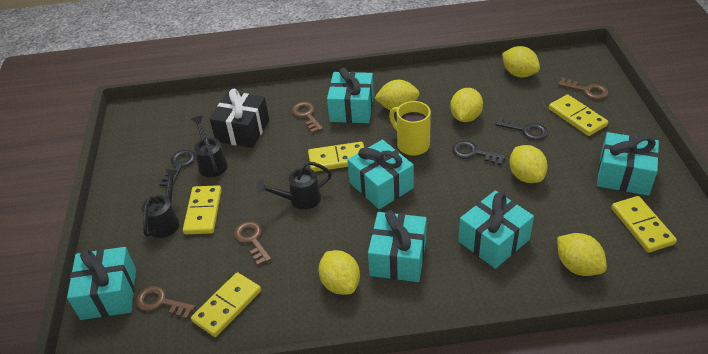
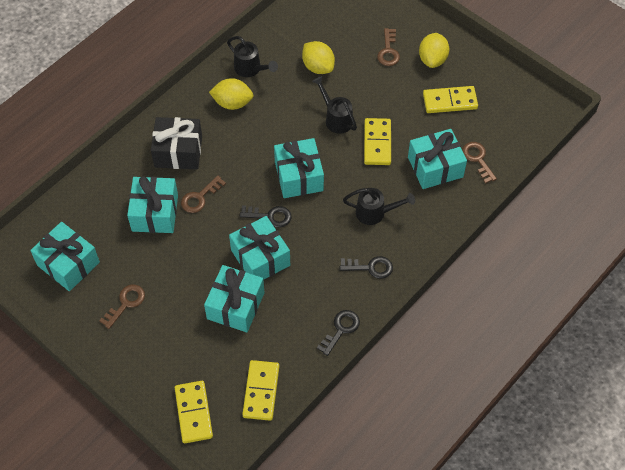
yellow domino: [183,185,222,234] [191,272,261,337] [308,142,364,172] [549,94,608,136] [611,196,677,253] = 5 -> [175,381,213,443] [242,360,280,421] [364,118,391,165] [423,86,478,113] = 4
yellow lemon: [319,250,360,295] [375,80,420,110] [450,88,483,122] [502,46,540,77] [509,145,548,183] [557,233,607,276] = 6 -> [209,78,254,110] [302,41,335,74] [419,33,449,68] = 3
yellow mug: [389,101,431,156] = 1 -> none = 0

